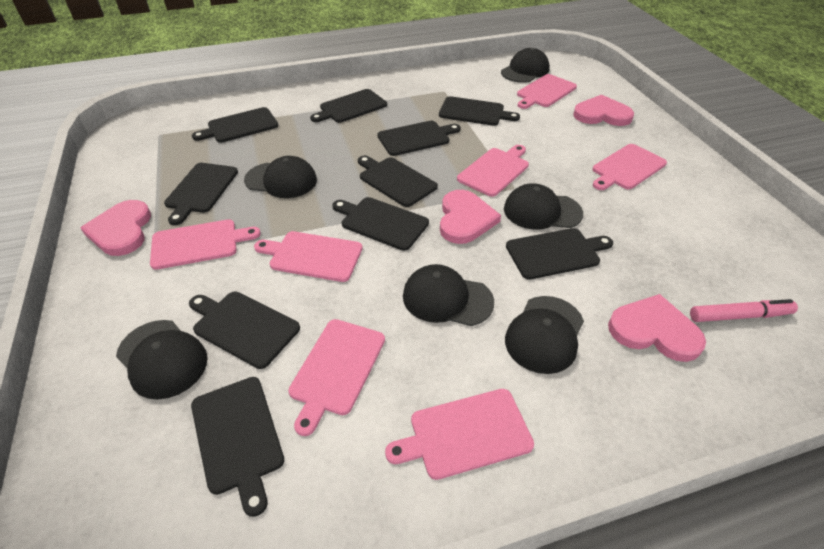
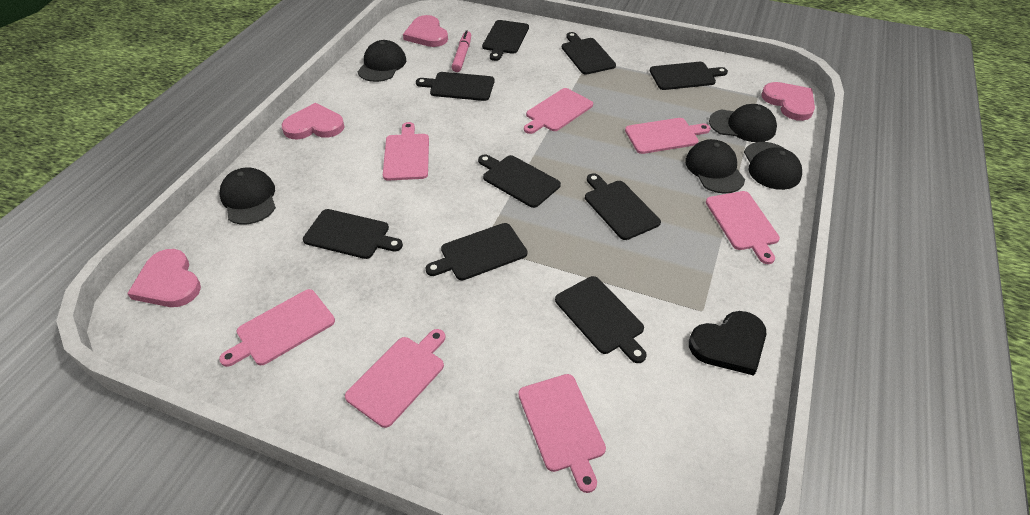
black cap: [116,320,208,400] [244,156,317,198] [403,264,494,326] [501,48,550,83] [504,183,583,230] [505,296,584,374] = 6 -> [220,167,276,225] [357,40,406,82] [685,139,745,194] [709,104,777,142] [744,142,802,190] = 5
black cutting board: [164,163,238,225] [189,292,300,369] [191,377,284,517] [192,107,279,143] [310,89,387,123] [332,197,429,251] [358,155,438,207] [377,121,461,156] [439,96,520,126] [506,228,613,280] = 10 -> [303,209,403,259] [416,72,495,101] [425,223,527,281] [478,154,561,208] [482,20,529,61] [555,276,647,363] [562,32,616,74] [585,173,661,240] [650,62,728,90] = 9
black heart: none = 0 -> [689,311,767,376] = 1

